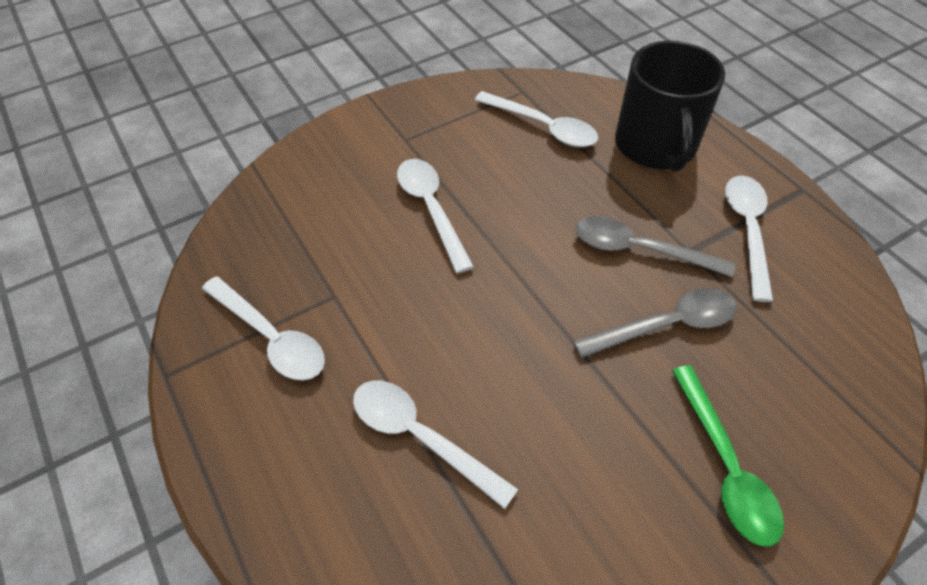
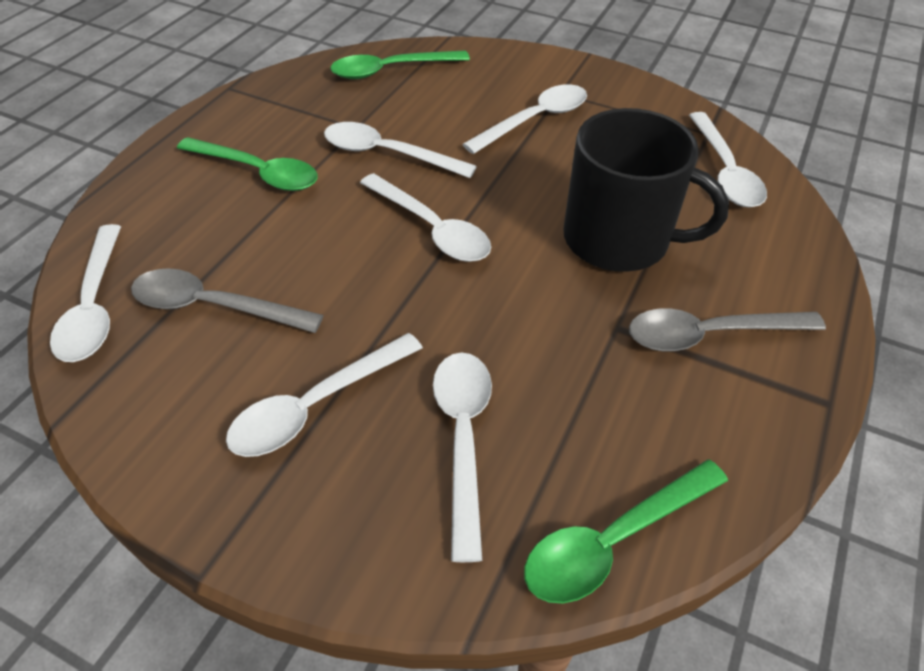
green spoon: [672,365,784,547] = 1 -> [177,137,318,191] [330,50,470,79] [524,459,728,604] = 3
white spoon: [202,276,325,380] [353,381,518,509] [397,159,474,273] [475,91,598,147] [725,175,773,302] = 5 -> [50,224,121,362] [226,333,423,457] [324,122,477,178] [360,173,491,262] [433,352,492,562] [462,84,587,154] [689,112,767,207] = 7

